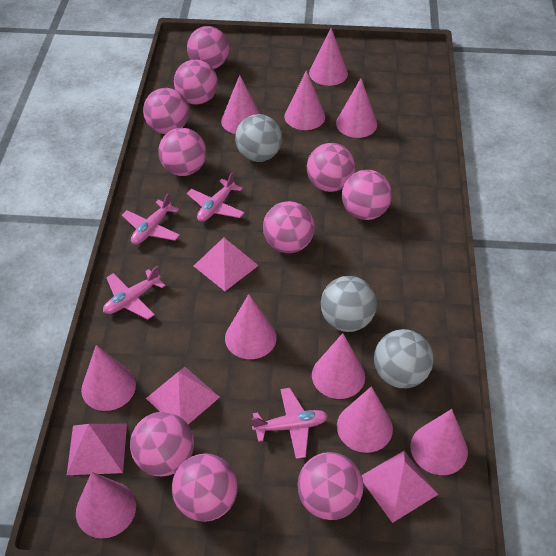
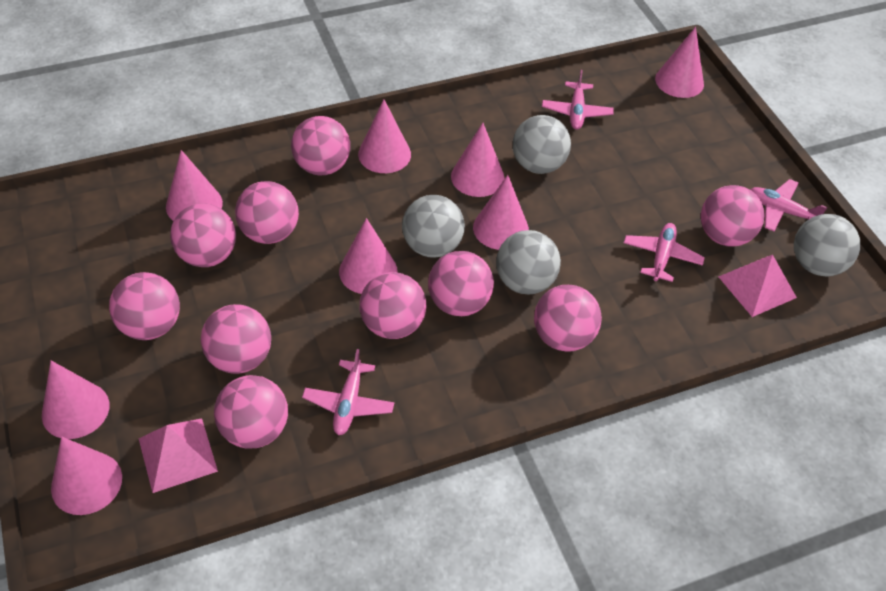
grey ball: [235,114,282,162] [321,276,377,332] [374,329,434,388] = 3 -> [402,195,465,258] [496,230,561,294] [513,115,571,174] [794,214,860,276] = 4
pink cone: [76,472,136,538] [81,345,136,411] [221,75,260,134] [225,294,277,359] [284,70,325,130] [309,28,348,86] [312,333,365,399] [336,78,377,138] [337,386,393,453] [410,409,468,475] = 10 -> [42,361,109,439] [51,436,122,515] [166,150,223,221] [339,218,397,294] [358,100,411,173] [451,123,505,197] [473,175,529,250] [655,27,704,98] = 8
pink pyramid: [67,424,127,475] [146,367,220,424] [194,238,259,291] [362,451,439,523] = 4 -> [139,418,218,493] [718,255,797,317] = 2

